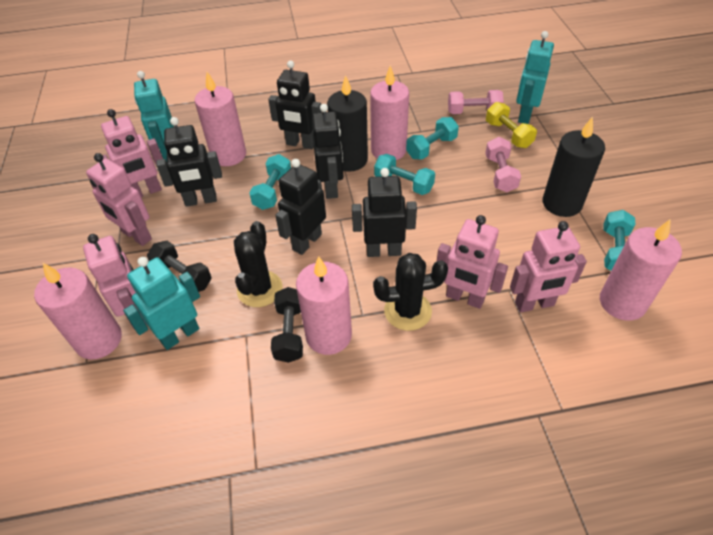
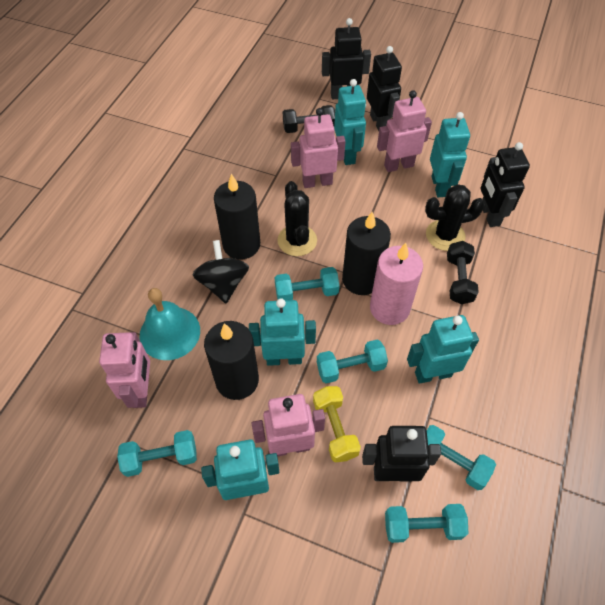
black candle: [327,75,368,172] [543,117,605,217] = 2 -> [204,321,259,400] [214,174,260,259] [342,212,391,295] = 3
black robot: [156,117,222,207] [268,60,322,149] [275,159,326,255] [312,104,344,199] [352,168,417,257] = 5 -> [322,18,371,99] [362,426,441,481] [367,46,402,131] [481,142,530,227] = 4
black spinning top: none = 0 -> [193,240,249,303] = 1
pink candle: [34,263,122,359] [194,72,246,166] [296,256,352,355] [370,65,409,160] [600,219,682,321] = 5 -> [370,243,423,325] = 1
pink dumbbell: [448,90,504,114] [485,137,521,192] = 2 -> none = 0
pink robot: [83,234,147,327] [86,153,152,246] [101,109,163,197] [437,215,508,309] [510,221,587,312] = 5 -> [99,332,150,408] [252,394,325,457] [291,108,346,188] [377,90,432,172] = 4
turquoise bell: none = 0 -> [140,288,200,360] = 1
turquoise dumbbell: [249,154,291,210] [374,154,435,195] [406,117,459,160] [603,210,635,271] = 4 -> [117,430,197,477] [274,267,339,300] [317,340,388,383] [385,504,468,543] [427,425,496,490] = 5
turquoise robot: [123,257,200,350] [134,71,174,162] [516,31,554,124] = 3 -> [201,440,279,500] [249,298,316,366] [334,79,366,165] [407,315,479,384] [430,112,470,197] = 5

